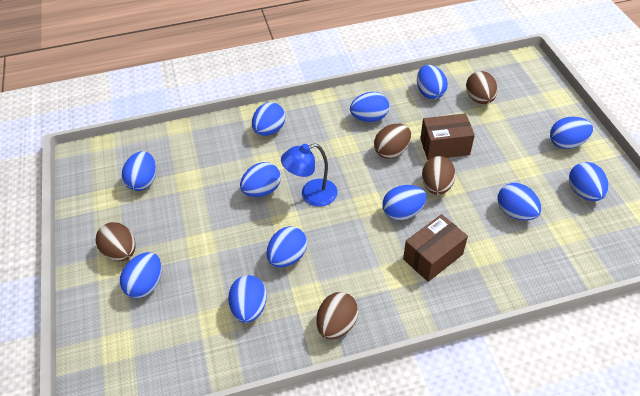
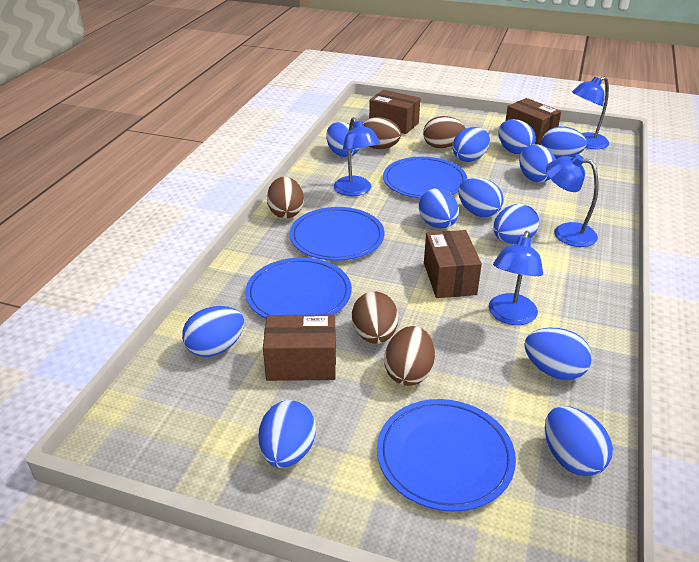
blue lamp: [281,143,338,207] = 1 -> [334,117,380,196] [489,231,543,325] [546,154,599,247] [572,76,609,149] = 4
blue plate: none = 0 -> [245,257,352,318] [290,207,385,261] [377,399,516,512] [383,157,467,198] = 4
brown box: [403,214,468,282] [420,113,475,160] = 2 -> [263,314,336,381] [369,90,420,134] [424,230,482,298] [506,98,561,145] = 4

